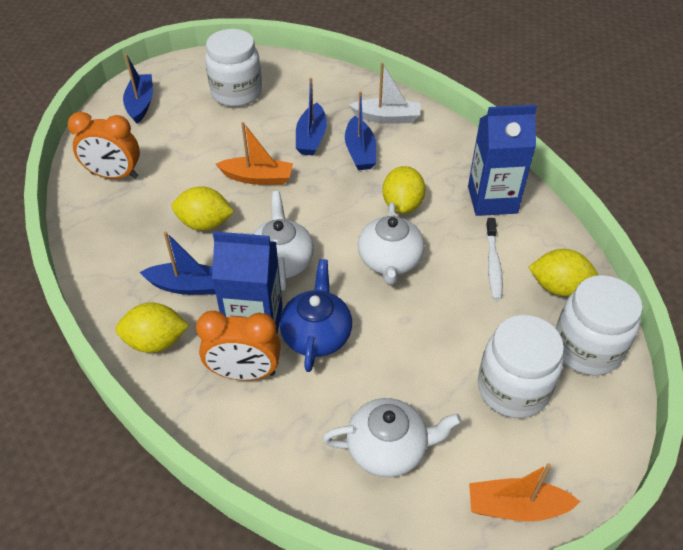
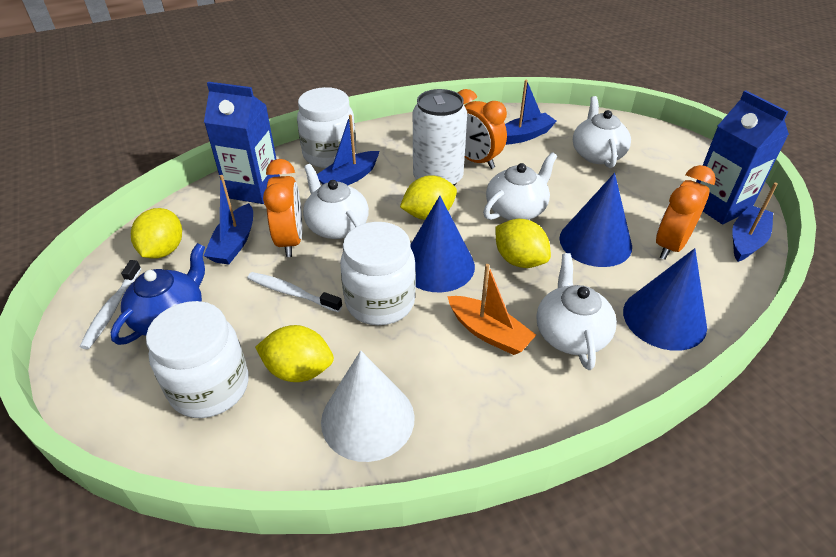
blue cone: none = 0 -> [410,196,475,292] [559,173,632,267] [623,248,707,351] = 3
orange boat: [216,122,293,185] [469,463,580,522] = 2 -> [448,264,536,355] = 1
orange clock: [68,112,140,179] [196,311,281,380] = 2 -> [263,159,302,257] [457,89,507,169] [656,165,716,260] = 3
white boat: [349,62,421,124] = 1 -> none = 0
white can: none = 0 -> [413,89,467,186] = 1
white cone: none = 0 -> [321,351,415,462] = 1
white teapot: [252,191,314,291] [323,398,462,477] [358,202,425,285] = 3 -> [303,164,369,239] [483,152,557,220] [536,253,617,370] [573,96,631,168] = 4
white toothbrush: [486,218,503,300] = 1 -> [80,260,141,349] [247,272,342,312] = 2

